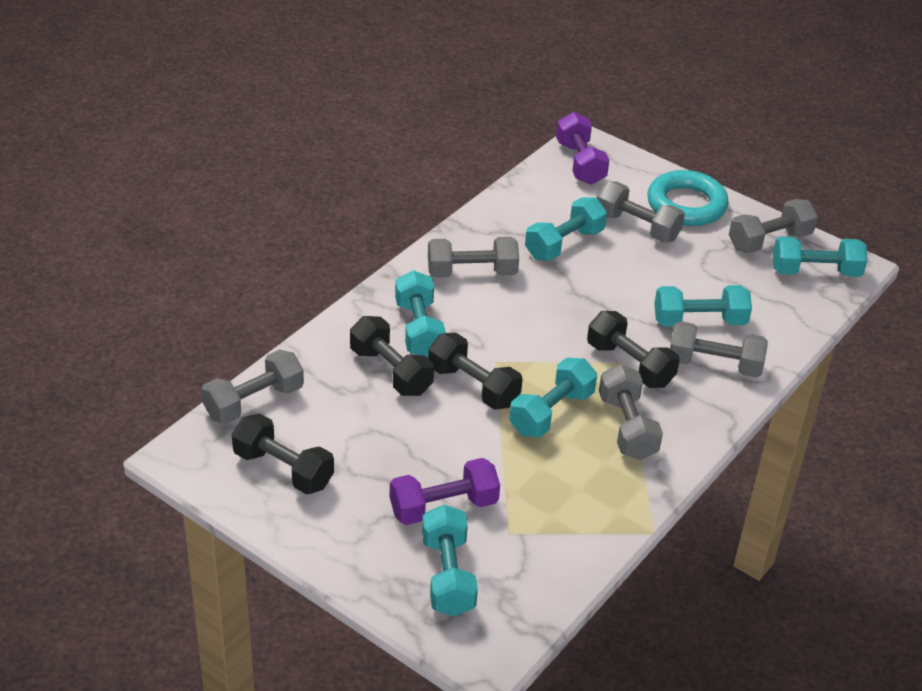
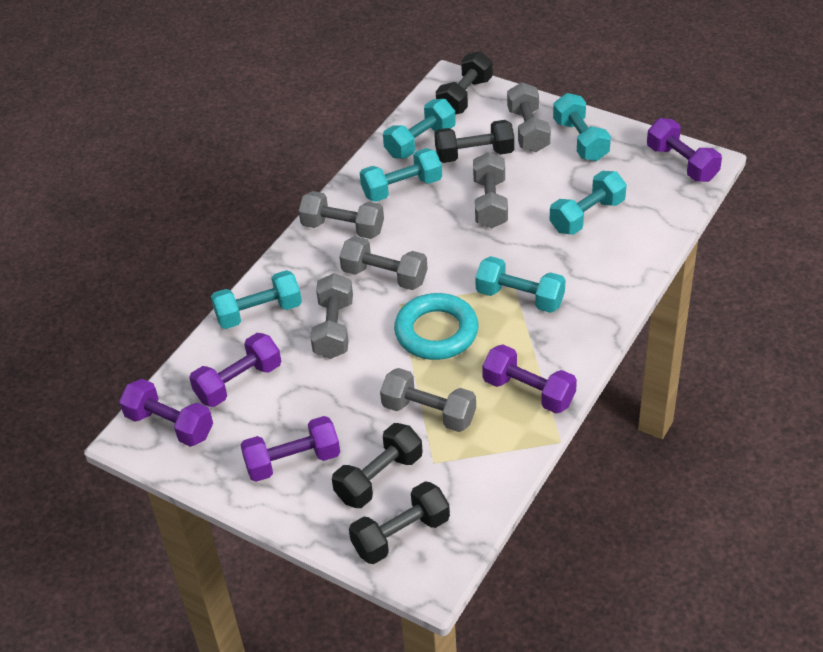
purple dumbbell: [390,458,500,525] [556,112,609,185] = 2 -> [119,379,213,447] [189,333,281,407] [240,416,340,482] [482,344,577,413] [647,118,722,182] = 5

